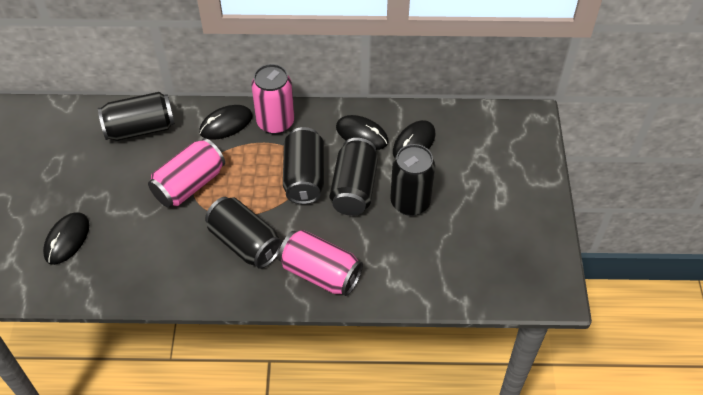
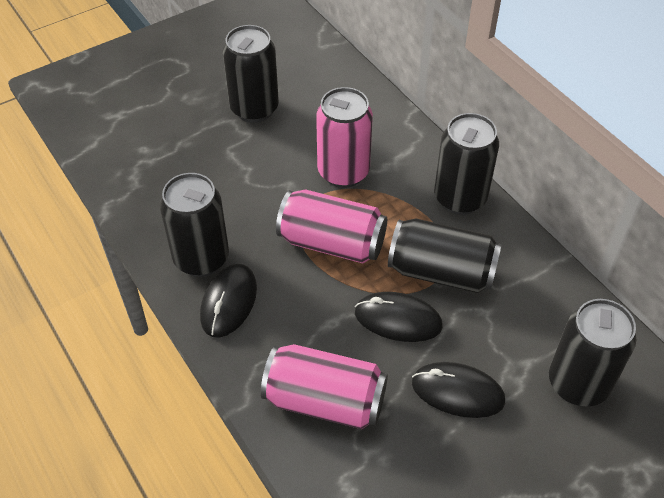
black mouse: [43,212,89,265] [199,105,253,140] [336,115,388,150] [393,120,435,158] = 4 -> [200,264,257,338] [355,292,443,342] [412,362,505,418] = 3

